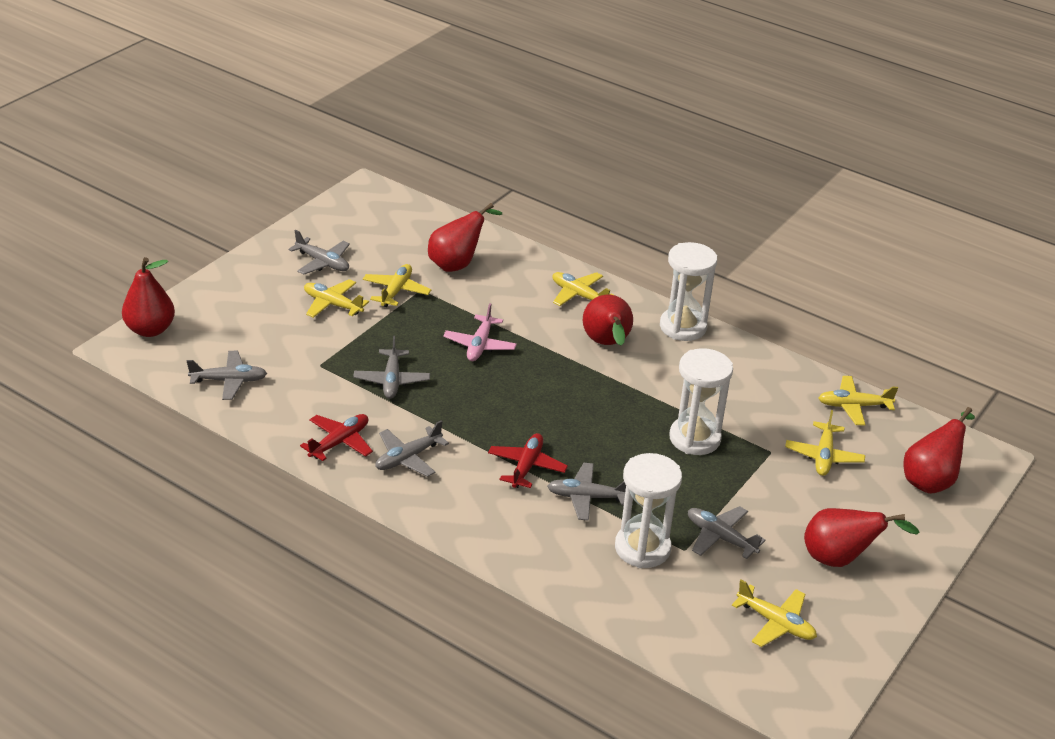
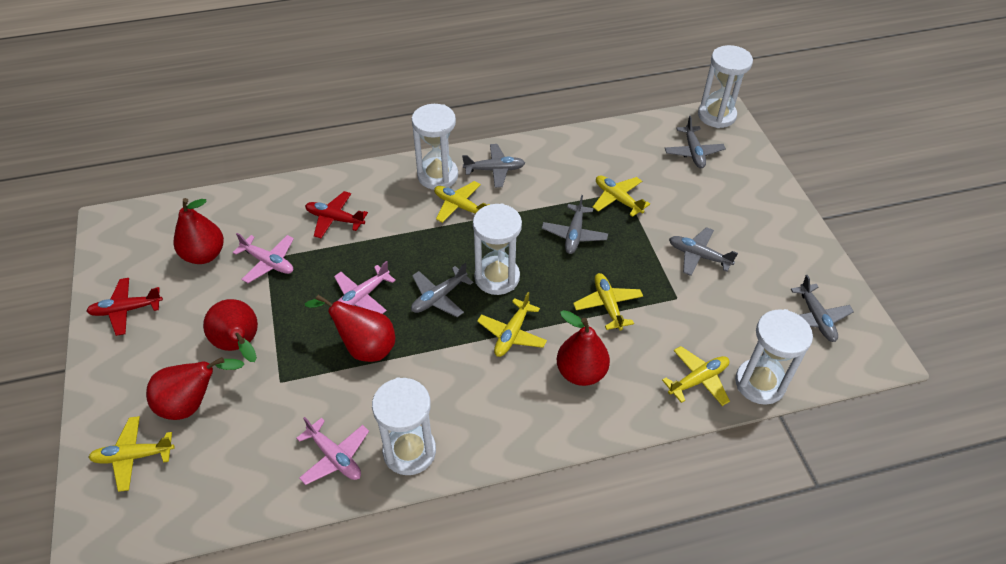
pink plane: [443,303,517,361] = 1 -> [233,233,294,283] [296,417,369,485] [334,261,396,314] = 3
white hourglass: [615,453,682,568] [660,242,717,341] [669,348,733,455] = 3 -> [372,377,436,475] [412,104,458,190] [473,203,522,295] [698,45,753,128] [735,309,813,405] = 5

